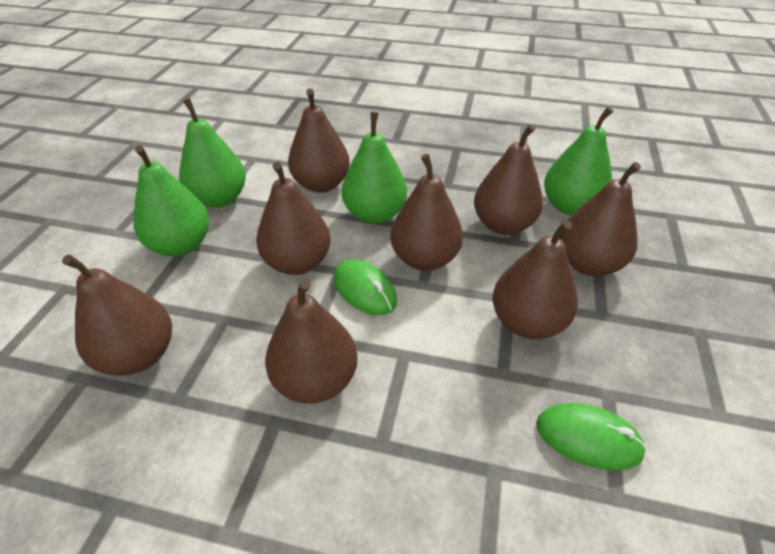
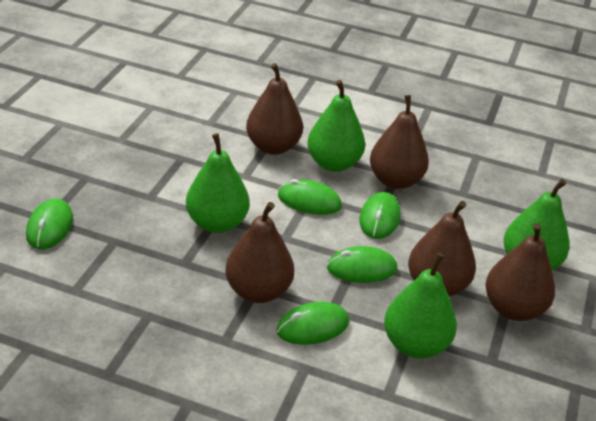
brown pear: [62,254,172,376] [256,162,331,275] [265,279,358,404] [288,88,350,193] [390,154,463,271] [474,124,543,235] [492,220,578,339] [560,162,641,276] = 8 -> [225,202,294,303] [246,63,303,155] [370,95,429,189] [408,201,476,297] [485,223,555,321] = 5
green mouse: [334,259,397,315] [536,403,647,470] = 2 -> [26,199,73,249] [276,302,349,345] [278,179,342,215] [327,246,397,283] [359,192,401,239] = 5

